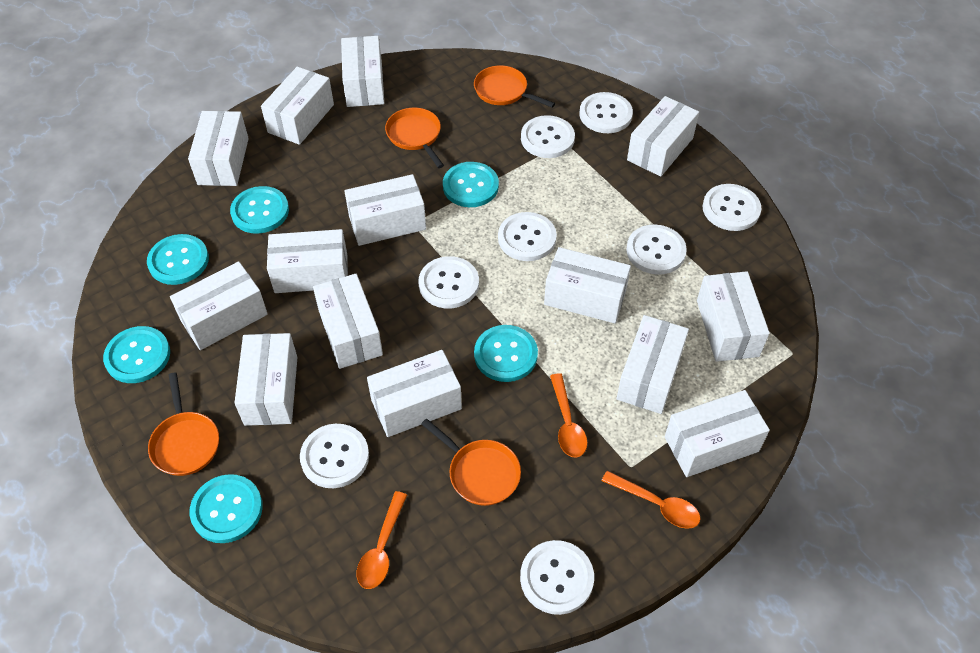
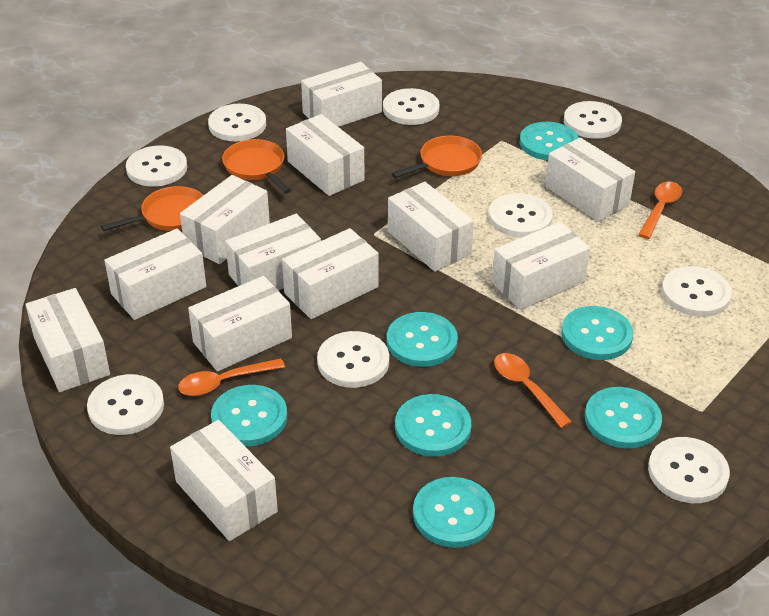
orange pan: [148,372,219,476] [385,108,444,168] [421,419,521,506] [474,65,555,108] = 4 -> [101,186,204,231] [222,139,291,193] [392,136,482,178] = 3
turquoise button: [103,326,170,383] [147,234,209,285] [190,474,263,543] [230,186,289,234] [443,162,499,207] [474,325,538,382] = 6 -> [211,385,287,446] [387,312,458,367] [395,394,471,457] [413,477,495,548] [520,122,579,160] [561,306,633,360] [585,387,662,449] = 7
white box: [170,262,268,350] [188,111,249,186] [235,333,297,426] [261,67,334,145] [267,229,348,293] [313,274,383,369] [341,36,384,107] [345,174,426,246] [367,350,462,437] [544,247,631,323] [617,315,689,414] [627,96,699,177] [665,390,770,477] [697,271,770,362] = 14 -> [25,288,110,392] [104,228,206,320] [170,420,278,541] [180,175,270,264] [188,276,292,372] [225,214,321,290] [282,228,379,319] [286,114,364,196] [301,62,382,127] [388,182,474,272] [492,222,590,310] [545,138,635,222] = 12
white button: [300,424,369,488] [418,256,479,308] [498,212,557,261] [520,540,594,615] [521,115,575,158] [579,92,633,133] [626,225,687,275] [703,184,762,231] = 8 -> [87,374,164,435] [126,145,187,187] [208,104,266,141] [317,331,389,388] [383,88,439,125] [489,193,553,238] [564,101,622,139] [648,437,730,503] [662,266,732,317] = 9

